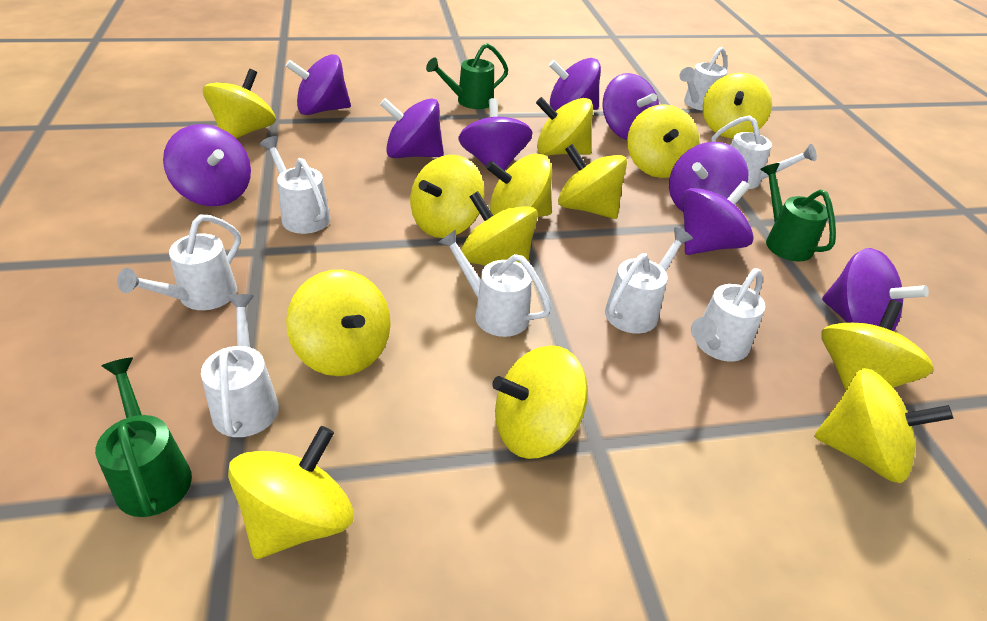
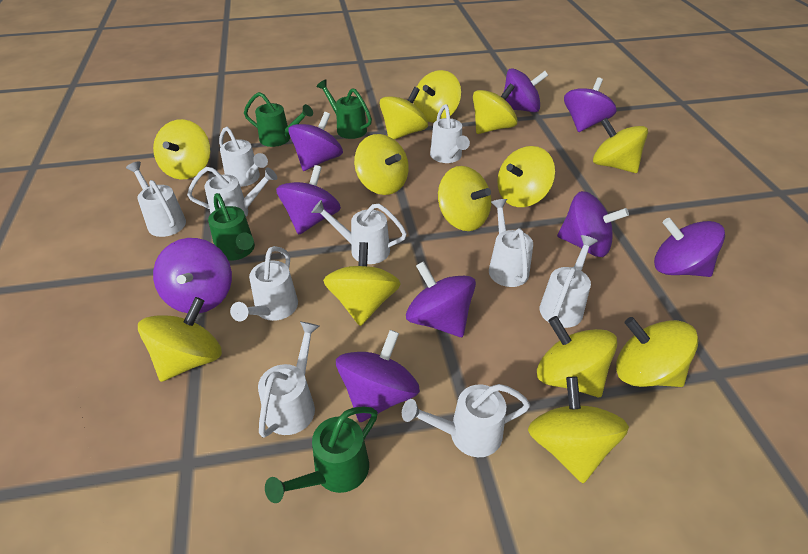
green watering can: [95,358,192,517] [426,43,508,109] [760,163,836,262] = 3 -> [208,193,255,260] [244,92,313,147] [265,407,378,503] [316,80,372,139] = 4
white watering can: [117,215,241,310] [201,294,279,437] [260,136,330,234] [438,230,551,337] [605,227,693,334] [679,47,727,111] [691,268,765,361] [711,115,817,189] = 8 -> [126,161,186,237] [187,167,277,217] [219,127,268,187] [230,246,298,321] [258,321,319,438] [311,200,407,264] [402,384,530,457] [430,104,470,163] [489,199,533,287] [540,235,598,328] = 10

